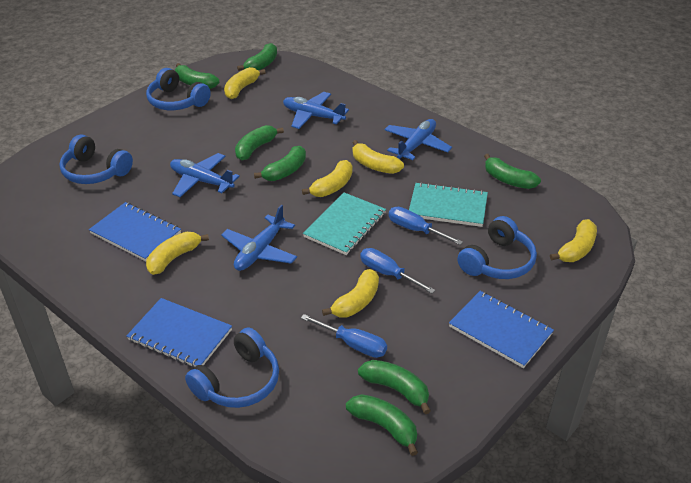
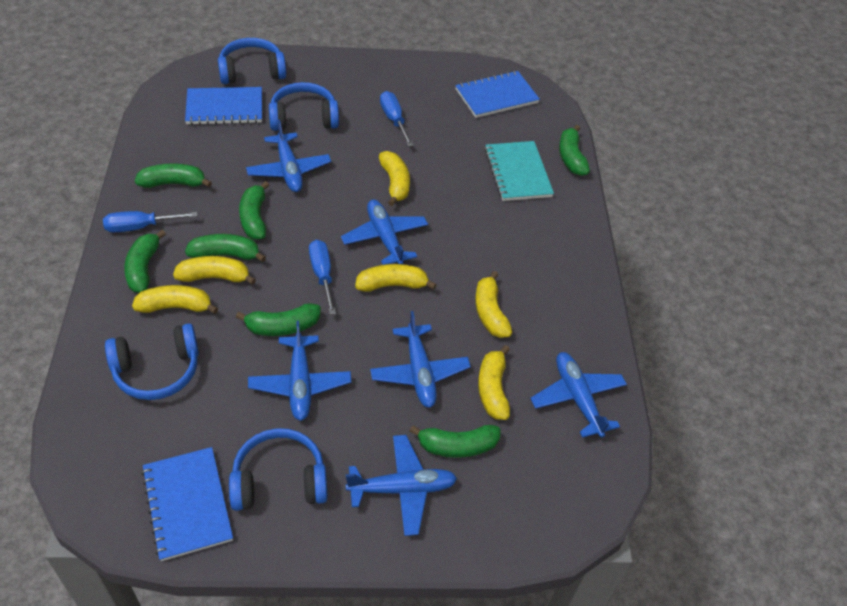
blue plane: [170,153,240,197] [221,205,297,271] [283,92,349,129] [384,119,452,161] = 4 -> [246,119,331,192] [248,321,351,421] [341,199,428,265] [346,435,457,536] [370,311,471,408] [530,352,627,438] = 6
turquoise notebook: [303,192,386,255] [409,182,488,227] = 2 -> [485,141,554,201] = 1

